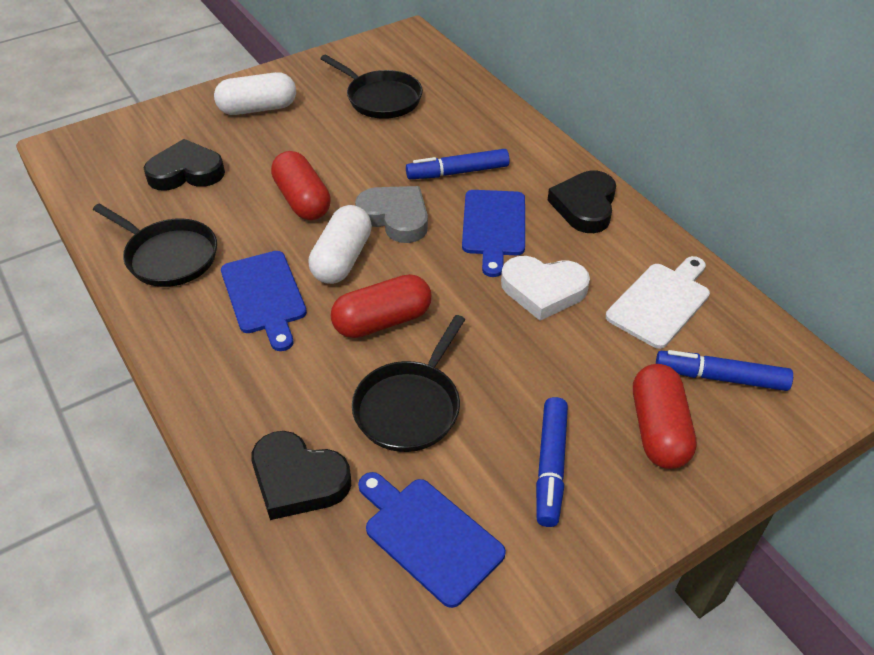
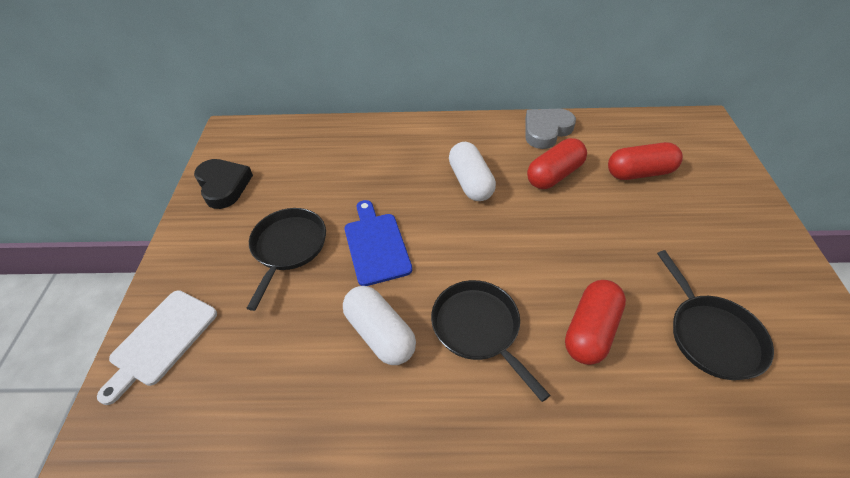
black heart: [144,139,225,191] [252,431,351,520] [547,170,616,233] = 3 -> [194,159,253,209] = 1
blue cutting board: [221,251,307,351] [358,472,506,608] [462,190,525,277] = 3 -> [345,200,412,286] = 1
blue marker: [406,149,510,179] [536,397,568,527] [656,350,793,391] = 3 -> none = 0
white heart: [501,256,590,321] = 1 -> none = 0

